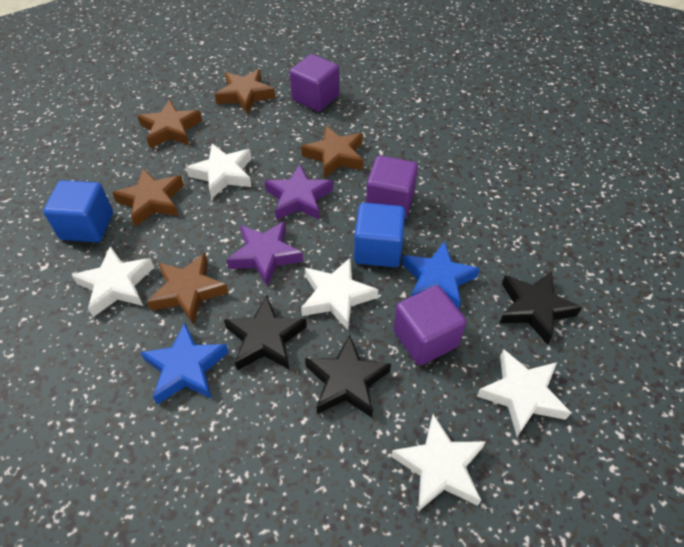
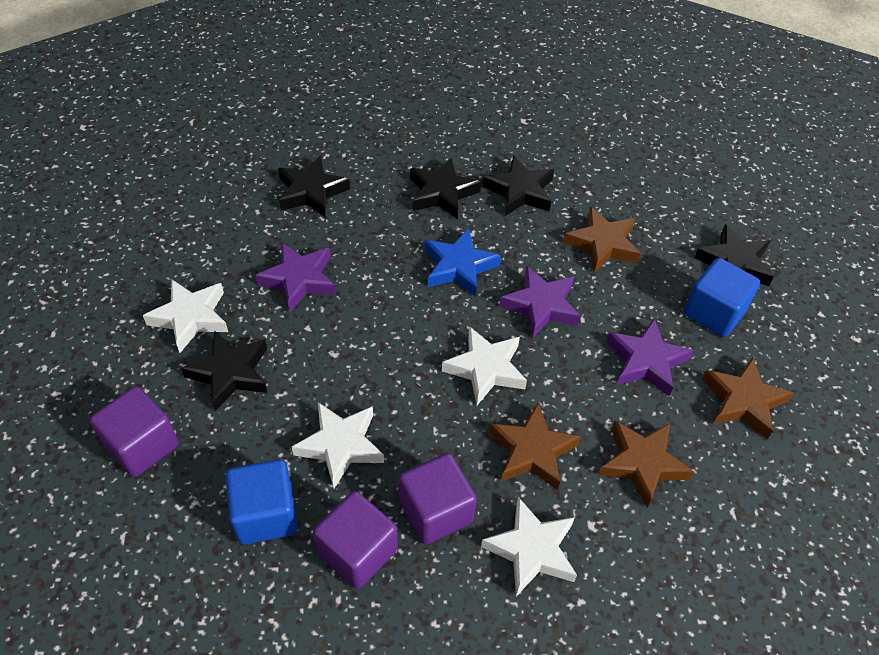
black star: [224,295,307,371] [305,335,391,418] [500,271,582,345] = 3 -> [181,331,267,411] [278,156,350,218] [410,157,481,220] [483,155,554,216] [694,224,774,286] = 5
blue star: [140,323,229,404] [402,241,480,309] = 2 -> [425,228,501,297] = 1
brown star: [112,168,184,227] [137,100,202,148] [147,253,229,325] [215,69,275,114] [301,126,363,178] = 5 -> [489,403,581,490] [563,207,641,273] [598,421,694,507] [702,357,794,440] = 4
purple star: [226,221,303,287] [265,164,333,220] = 2 -> [255,243,336,312] [499,266,581,339] [607,318,694,396] = 3
white star: [72,246,154,317] [186,144,252,199] [301,257,378,330] [391,414,486,511] [477,349,571,437] = 5 -> [143,279,228,353] [292,402,384,488] [442,326,527,405] [481,497,577,597] = 4

